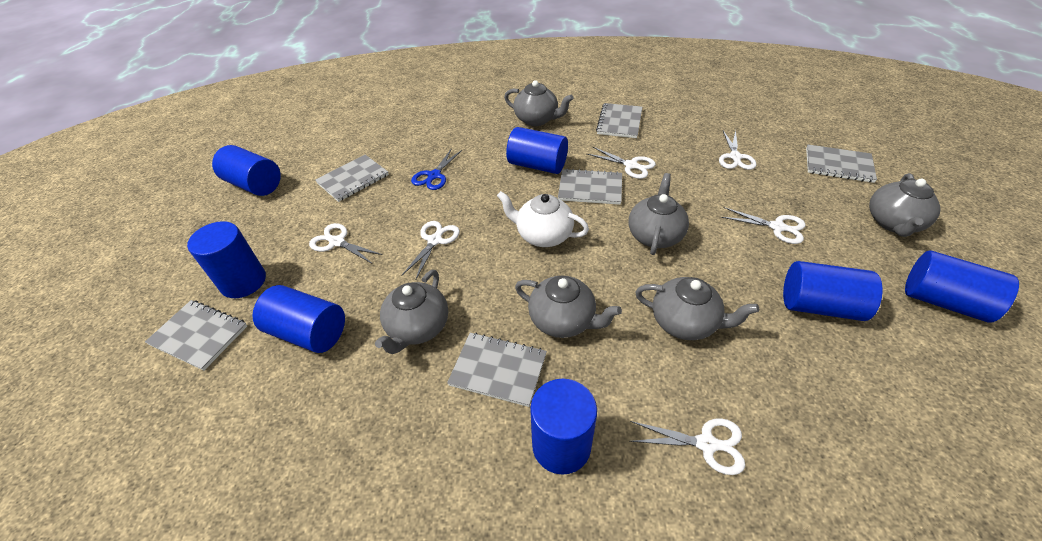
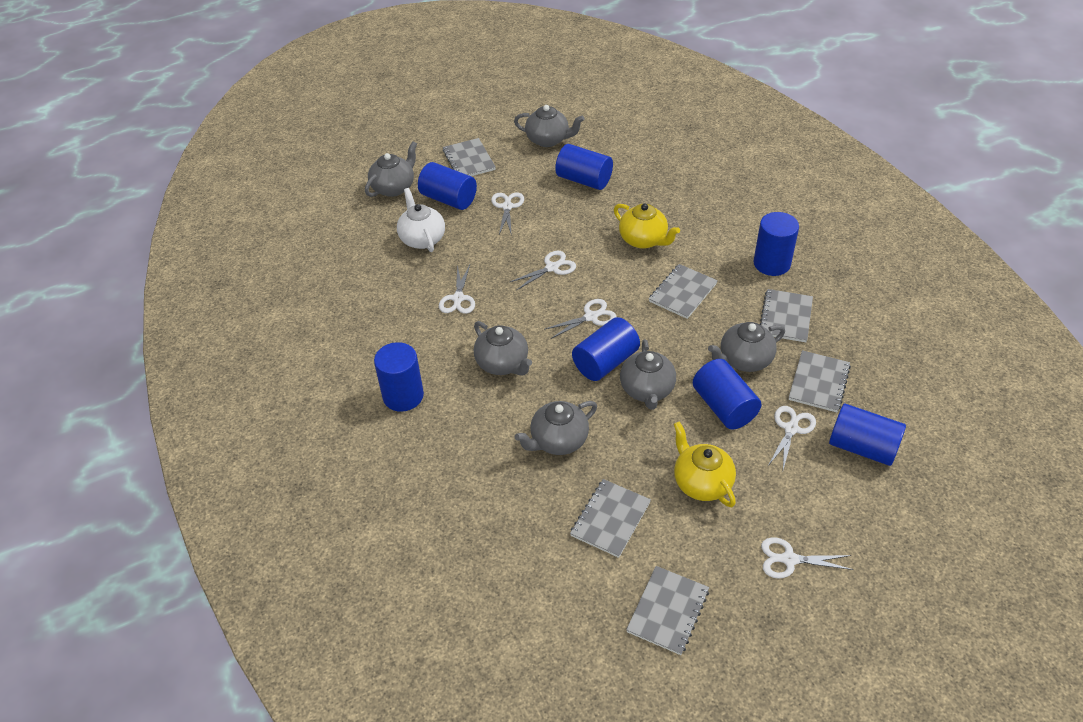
blue scissors: [411,148,462,190] = 1 -> none = 0
yellow teapot: none = 0 -> [614,204,680,249] [674,421,736,507] = 2

